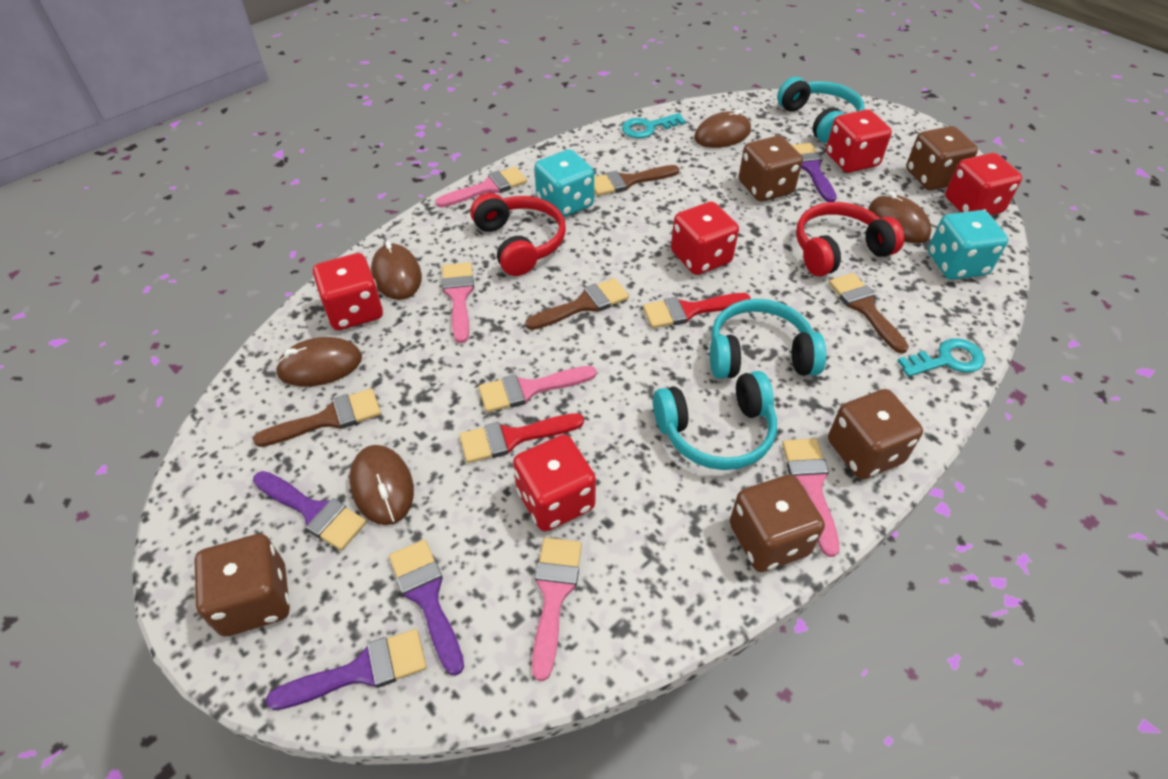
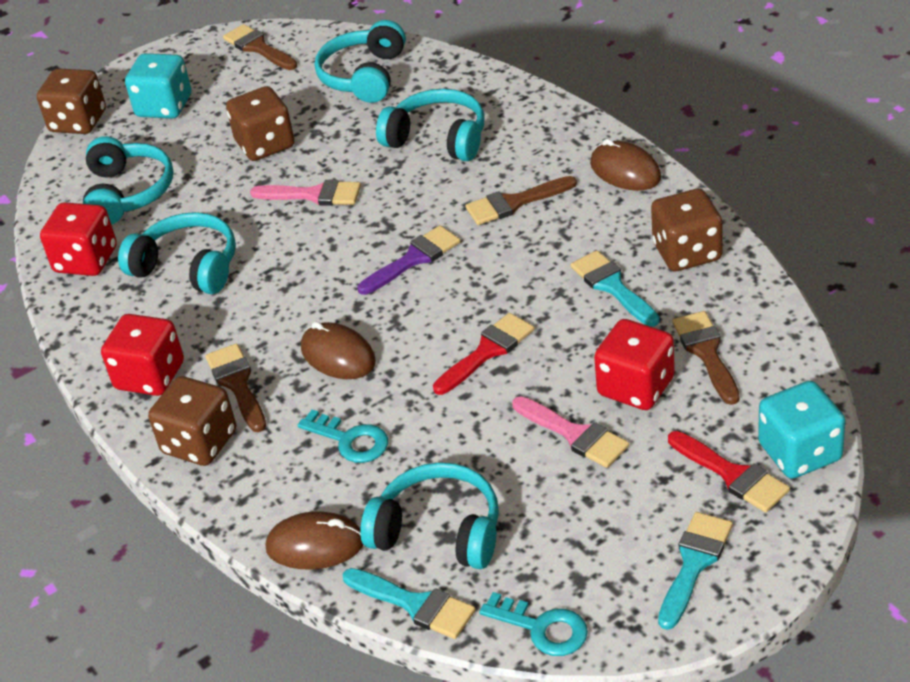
brown dice: [194,534,290,637] [730,475,825,572] [739,135,803,202] [828,389,923,479] [906,126,978,190] = 5 -> [37,68,106,134] [148,376,236,466] [226,86,295,161] [651,189,722,271] = 4
brown mouse: [275,337,362,386] [349,445,414,525] [371,241,422,300] [694,110,751,148] [868,191,932,243] = 5 -> [266,511,363,569] [301,322,376,379] [590,139,661,191] = 3
pink brush: [435,167,527,207] [442,262,474,343] [478,366,597,412] [532,538,582,681] [782,439,839,557] = 5 -> [250,180,361,206] [512,396,629,468] = 2
purple brush: [253,471,367,550] [266,629,427,710] [389,540,464,676] [792,143,837,202] = 4 -> [357,225,460,295] = 1
red dice: [313,253,383,330] [513,435,596,531] [671,201,739,275] [826,109,892,173] [945,153,1022,215] = 5 -> [40,202,117,276] [101,314,184,396] [594,319,675,410] = 3
red headphones: [470,193,566,276] [796,202,904,277] = 2 -> none = 0
turquoise brush: none = 0 -> [342,568,475,639] [571,250,660,327] [658,512,733,630] = 3
turquoise headphones: [653,371,777,470] [710,299,826,379] [777,77,864,143] = 3 -> [83,136,174,225] [118,212,236,294] [315,20,406,103] [360,462,499,569] [376,89,484,161] = 5

